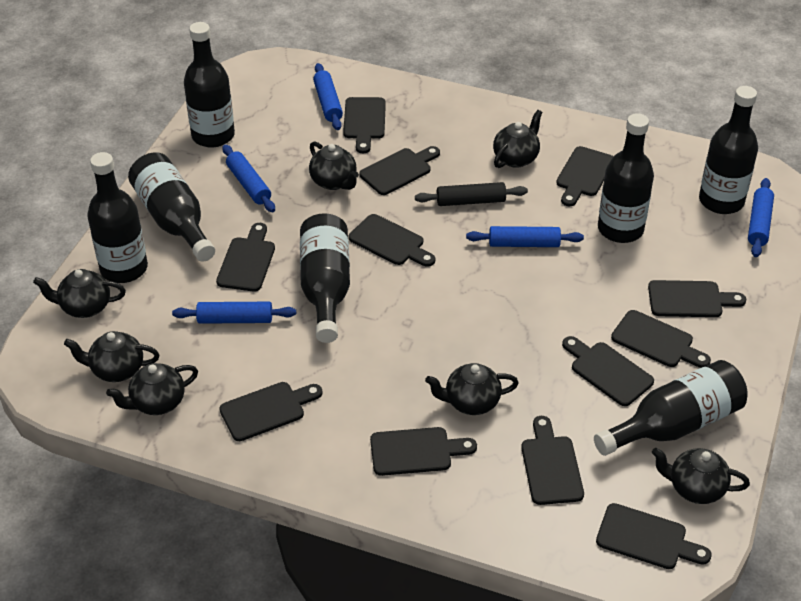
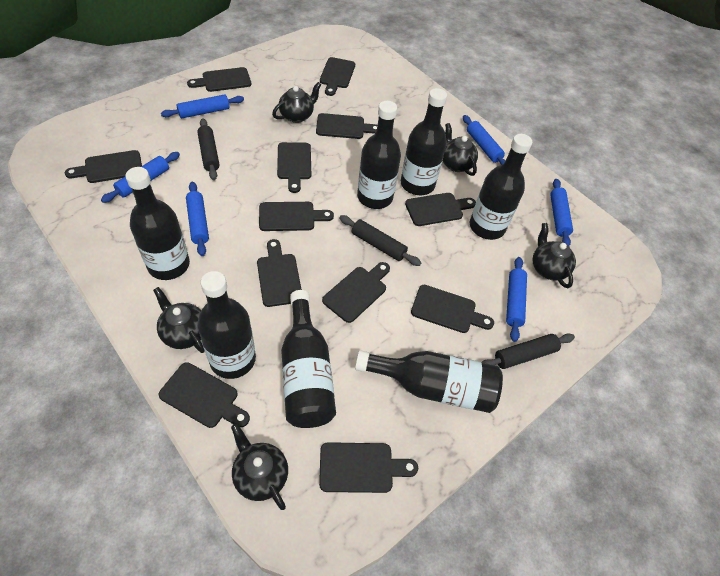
black rolling pin: [415,182,528,206] = 1 -> [197,118,219,180] [339,215,421,266] [482,333,575,369] = 3
black teapot: [33,269,126,318] [64,331,159,382] [106,363,198,415] [309,141,359,190] [425,363,519,415] [493,110,542,168] [652,448,750,504] = 7 -> [153,287,205,353] [231,424,288,510] [272,82,321,123] [443,123,478,176] [532,223,576,288] = 5
blue rolling pin: [172,302,296,324] [222,145,275,212] [313,63,343,130] [466,226,584,247] [748,178,774,257] = 5 -> [101,152,180,203] [161,94,244,118] [186,182,209,256] [463,115,506,165] [506,257,527,342] [550,179,573,246] = 6

